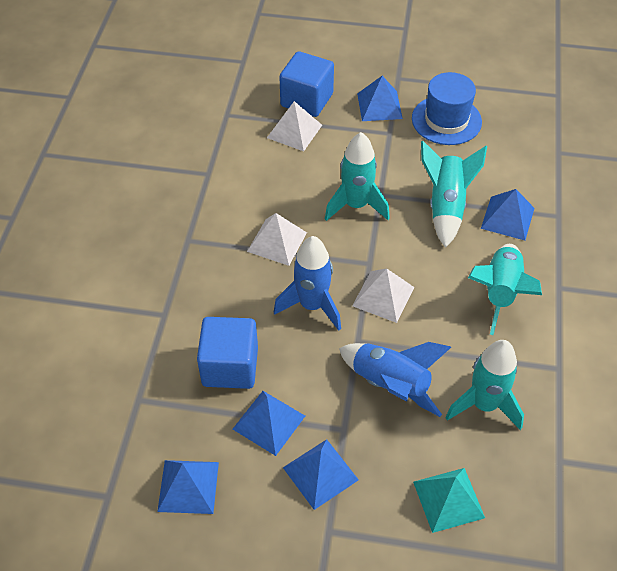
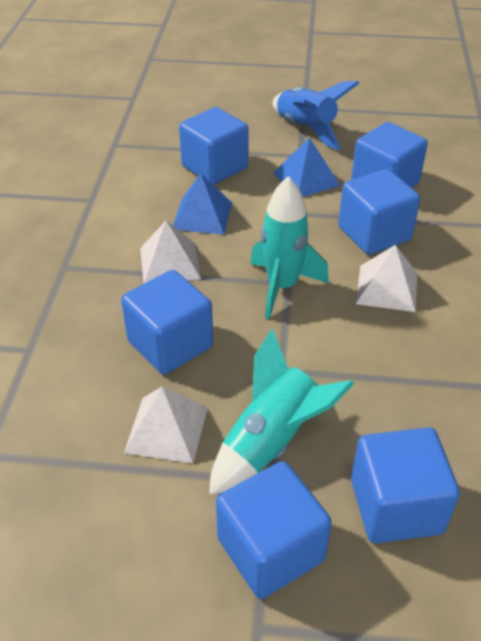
blue cube: [197,317,258,389] [279,51,334,117] = 2 -> [121,270,213,375] [179,107,249,185] [216,461,332,599] [338,169,420,255] [351,122,428,188] [351,427,460,543] = 6
blue hat: [412,72,482,145] = 1 -> none = 0
blue pyramid: [157,460,219,514] [233,391,305,456] [283,439,359,510] [357,76,403,121] [481,189,535,240] = 5 -> [173,173,232,235] [273,137,340,197] = 2
blue rocket: [274,236,341,331] [339,342,451,417] = 2 -> [272,81,360,150] = 1
turquoise pyramid: [413,468,485,533] = 1 -> none = 0
turquoise rocket: [325,132,390,221] [421,141,487,248] [445,340,524,430] [468,244,542,335] = 4 -> [209,329,354,495] [250,176,329,319] = 2

